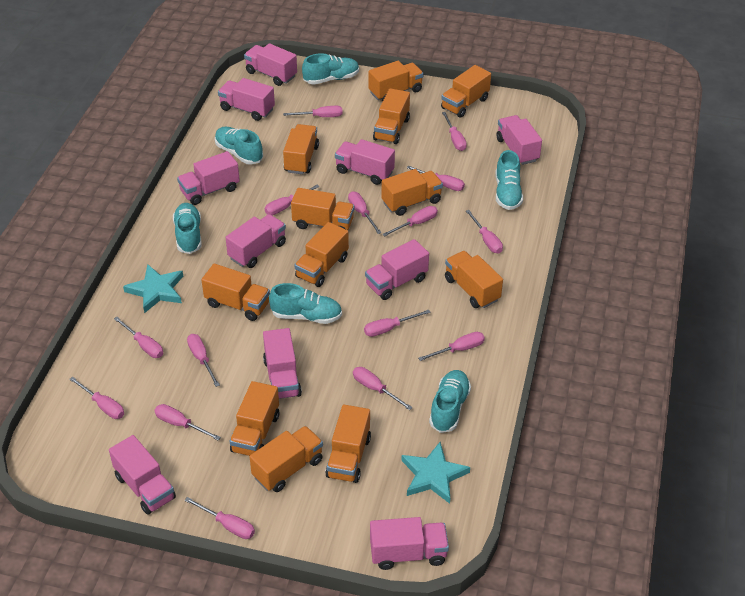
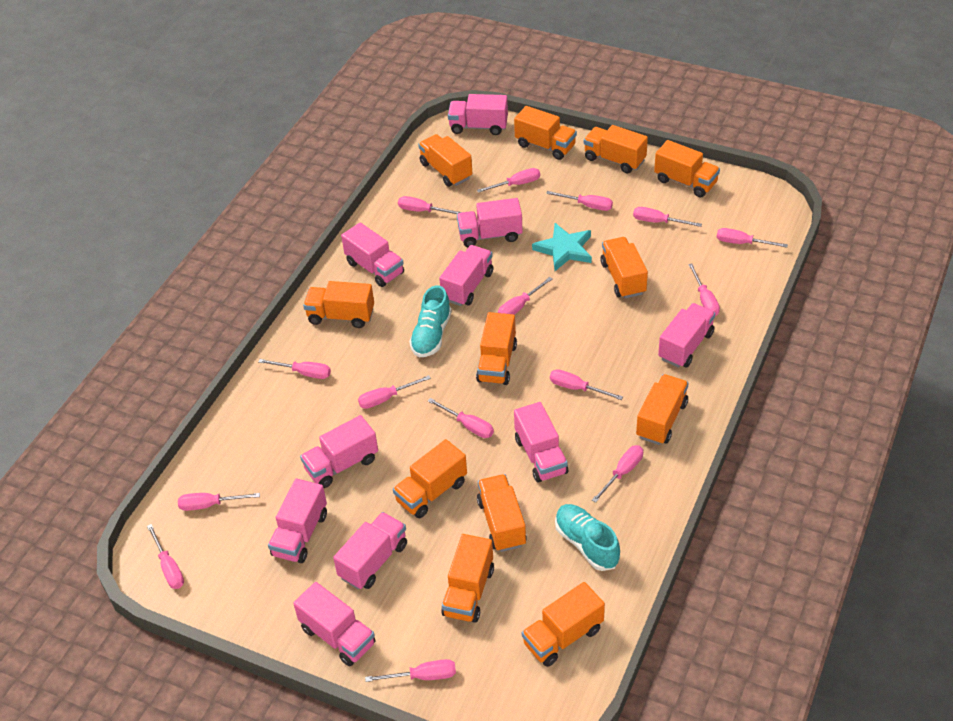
turquoise shoe: [173,203,202,254] [215,127,263,165] [269,283,342,324] [302,53,359,85] [429,370,471,433] [496,150,523,210] = 6 -> [409,285,452,357] [555,504,620,571] = 2
turquoise star: [123,264,183,313] [401,442,470,504] = 2 -> [532,223,592,271] = 1

